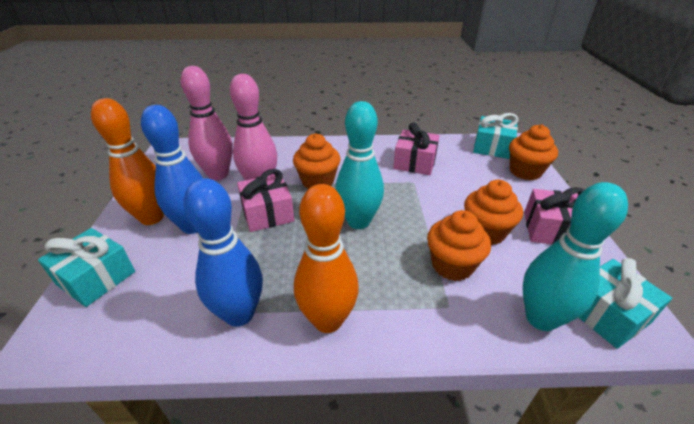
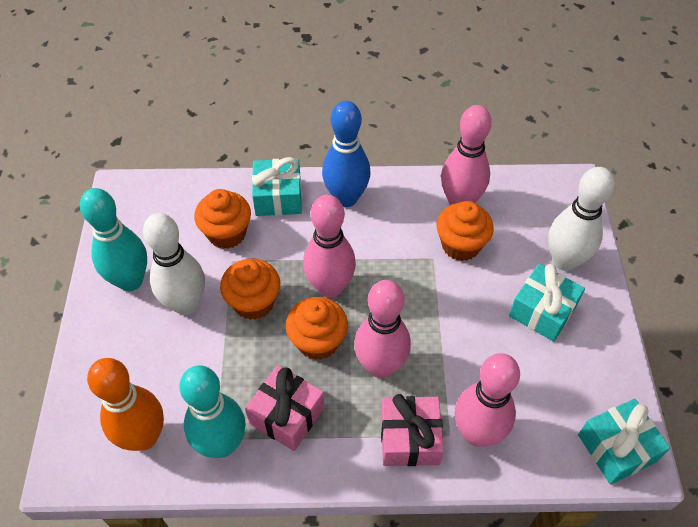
blue bowling pin: [141,105,203,234] [183,178,263,327] = 2 -> [322,101,371,207] = 1
orange bowling pin: [91,98,164,225] [294,184,359,333] = 2 -> [87,358,164,451] = 1
pink bowling pin: [181,66,233,180] [230,74,277,180] = 2 -> [303,195,356,298] [354,280,411,378] [441,105,492,205] [455,353,520,447] = 4
pink gift: [237,169,294,232] [393,122,440,175] [524,187,584,245] = 3 -> [245,365,325,451] [381,394,444,466] = 2
white bowling pin: none = 0 -> [143,213,205,315] [548,167,614,271] = 2

